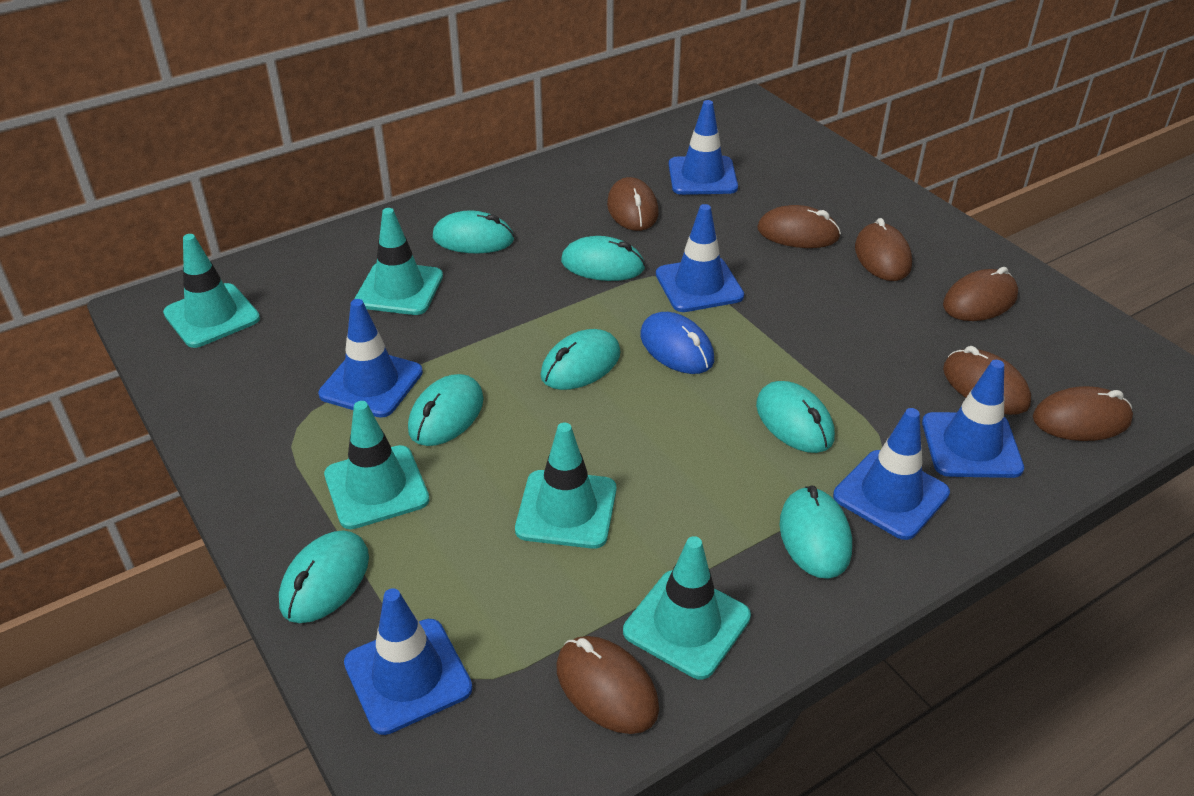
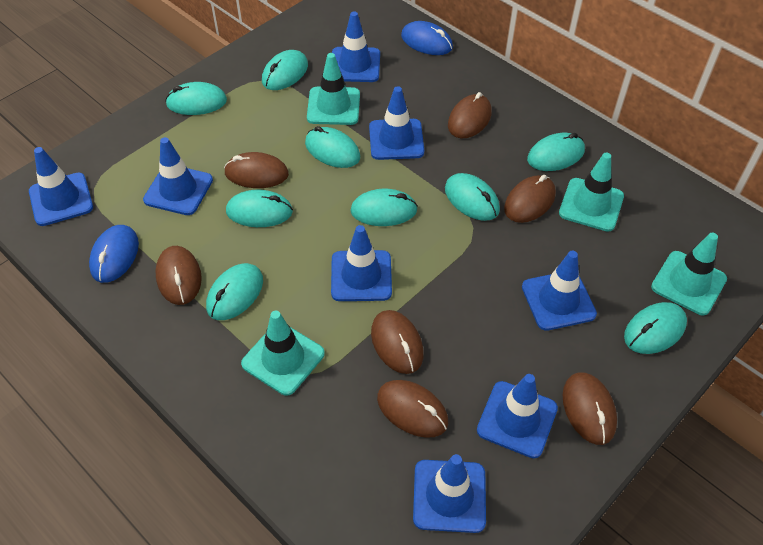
blue mouse: [640,312,714,374] = 1 -> [89,225,139,283] [401,21,453,55] = 2
blue traffic cone: [319,299,423,418] [344,588,473,735] [656,204,744,312] [669,100,738,195] [833,408,950,540] [922,360,1024,478] = 6 -> [29,147,93,226] [143,137,213,215] [331,225,392,301] [332,12,380,82] [369,86,424,160] [413,454,486,533] [477,374,558,458] [522,251,597,331] = 8
turquoise mouse: [279,530,369,623] [408,374,484,446] [433,211,514,254] [540,329,621,390] [561,236,645,281] [756,381,835,453] [780,485,852,579] = 7 -> [165,82,227,115] [206,263,263,320] [226,190,293,227] [262,50,308,90] [305,126,360,168] [350,189,418,226] [445,173,500,221] [527,133,585,171] [624,302,687,354] = 9
turquoise traffic cone: [163,234,260,348] [324,401,430,529] [355,208,443,315] [515,423,616,549] [623,536,751,679] = 5 -> [241,311,325,396] [307,53,360,125] [559,153,624,232] [651,233,727,315] = 4

